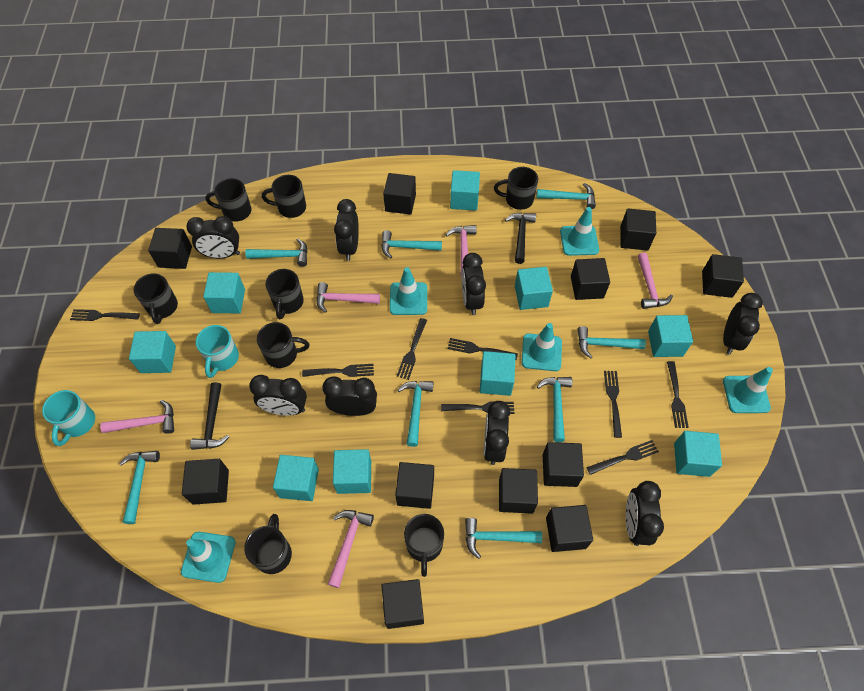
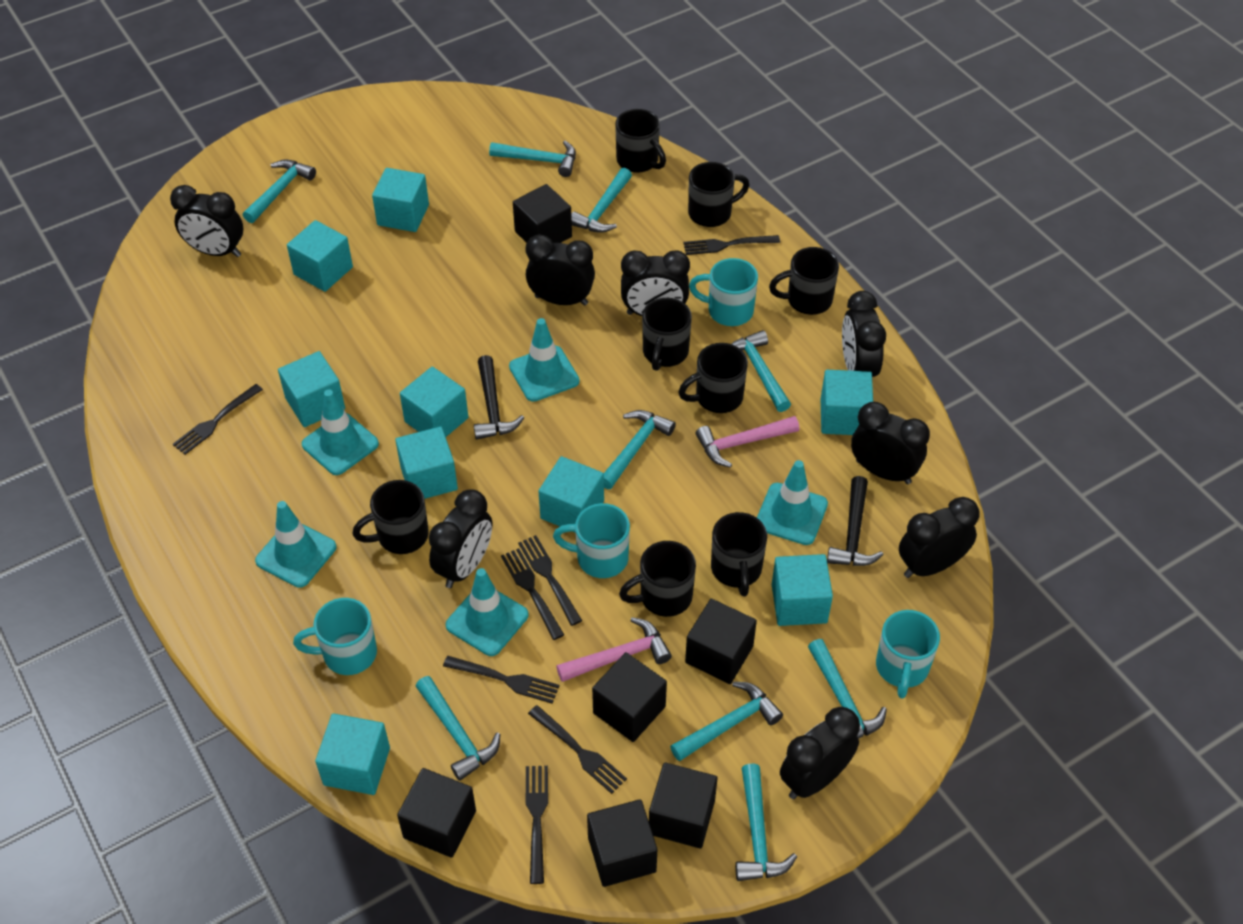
black cube: [148,228,192,269] [182,459,229,505] [381,579,424,629] [383,173,416,215] [395,462,434,509] [499,468,538,514] [543,442,584,487] [546,505,593,552] [571,258,610,300] [620,209,656,251] [702,254,744,298] = 11 -> [397,768,476,858] [513,184,572,243] [587,799,657,887] [592,652,667,742] [649,762,718,848] [685,599,757,684] = 6
black fork: [70,309,140,321] [302,364,374,377] [397,318,427,380] [441,402,515,414] [448,338,518,360] [587,440,659,475] [604,371,622,438] [667,361,689,428] = 8 -> [173,384,263,455] [443,656,559,703] [501,548,564,640] [518,535,582,626] [526,766,548,884] [528,705,627,794] [683,235,780,255] = 7
pink hammer: [100,400,174,434] [316,282,380,313] [328,510,374,588] [446,225,477,276] [638,253,673,309] = 5 -> [556,617,672,682] [696,416,799,468] = 2
turquoise hammer: [119,451,160,524] [245,239,308,267] [381,230,442,259] [398,381,433,447] [465,518,542,559] [536,183,596,209] [537,377,572,442] [577,326,646,358] = 8 -> [243,160,316,223] [416,676,500,781] [489,141,576,177] [571,168,632,233] [604,410,676,489] [670,682,783,761] [731,330,791,412] [735,764,797,881] [808,639,887,739] = 9
turquoise mug: [42,390,95,446] [196,325,239,378] = 2 -> [293,598,377,675] [553,503,630,578] [689,258,758,326] [876,610,940,699] = 4

